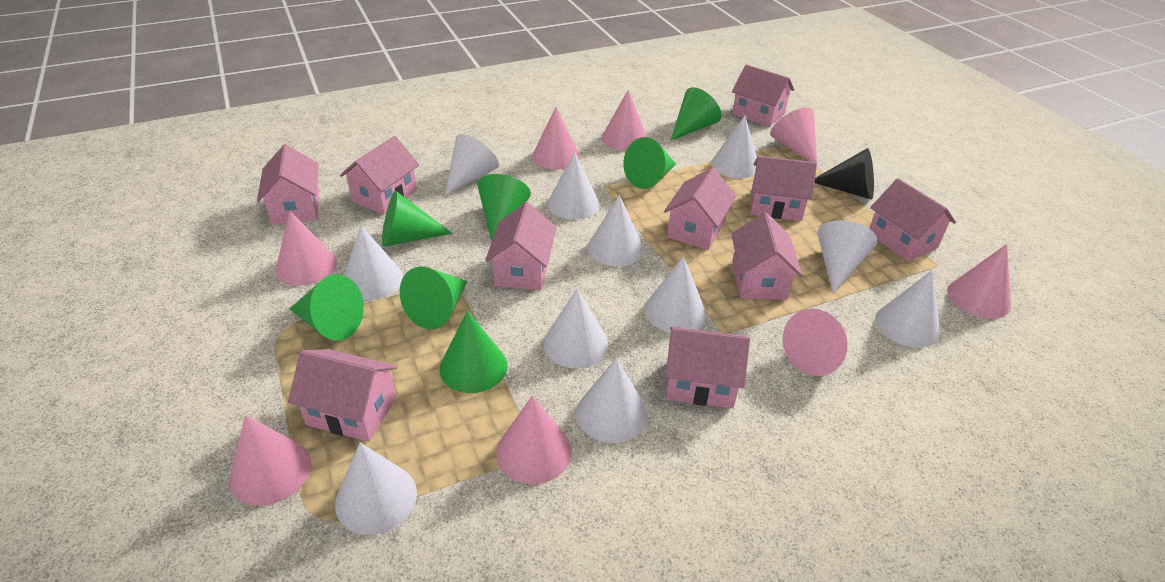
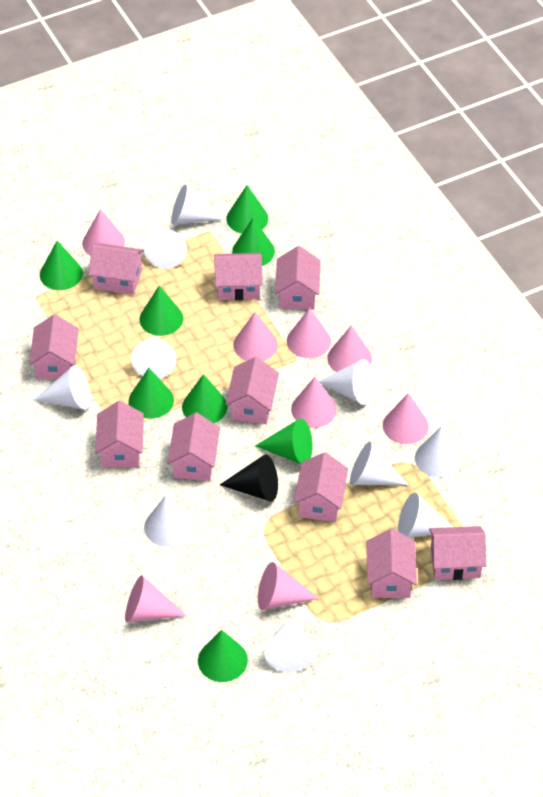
green cone: [289,274,364,340] [382,191,453,247] [400,266,468,329] [439,311,507,393] [477,174,531,241] [623,137,676,189] [671,87,722,140] = 7 -> [40,241,83,290] [129,368,174,419] [139,286,183,336] [182,374,228,423] [198,630,248,682] [226,185,268,234] [232,218,275,266] [255,419,313,464] = 8
white cone: [335,442,417,535] [344,225,403,300] [445,134,499,196] [543,288,608,368] [547,152,600,220] [576,358,648,443] [588,195,644,266] [644,256,706,332] [711,116,757,178] [817,220,878,294] [875,271,940,348] = 11 -> [34,365,90,410] [131,336,177,378] [144,229,187,269] [144,495,192,547] [171,184,224,225] [264,619,315,673] [319,359,374,405] [350,442,408,485] [398,493,453,538] [415,426,461,477] = 10

